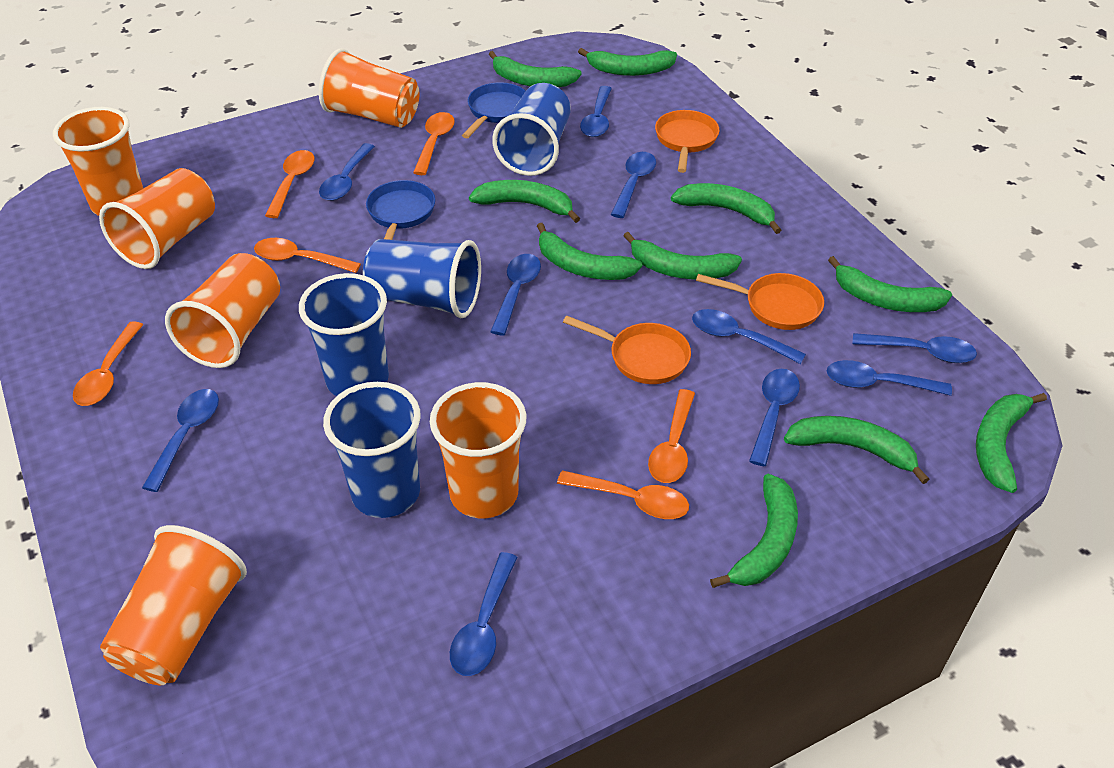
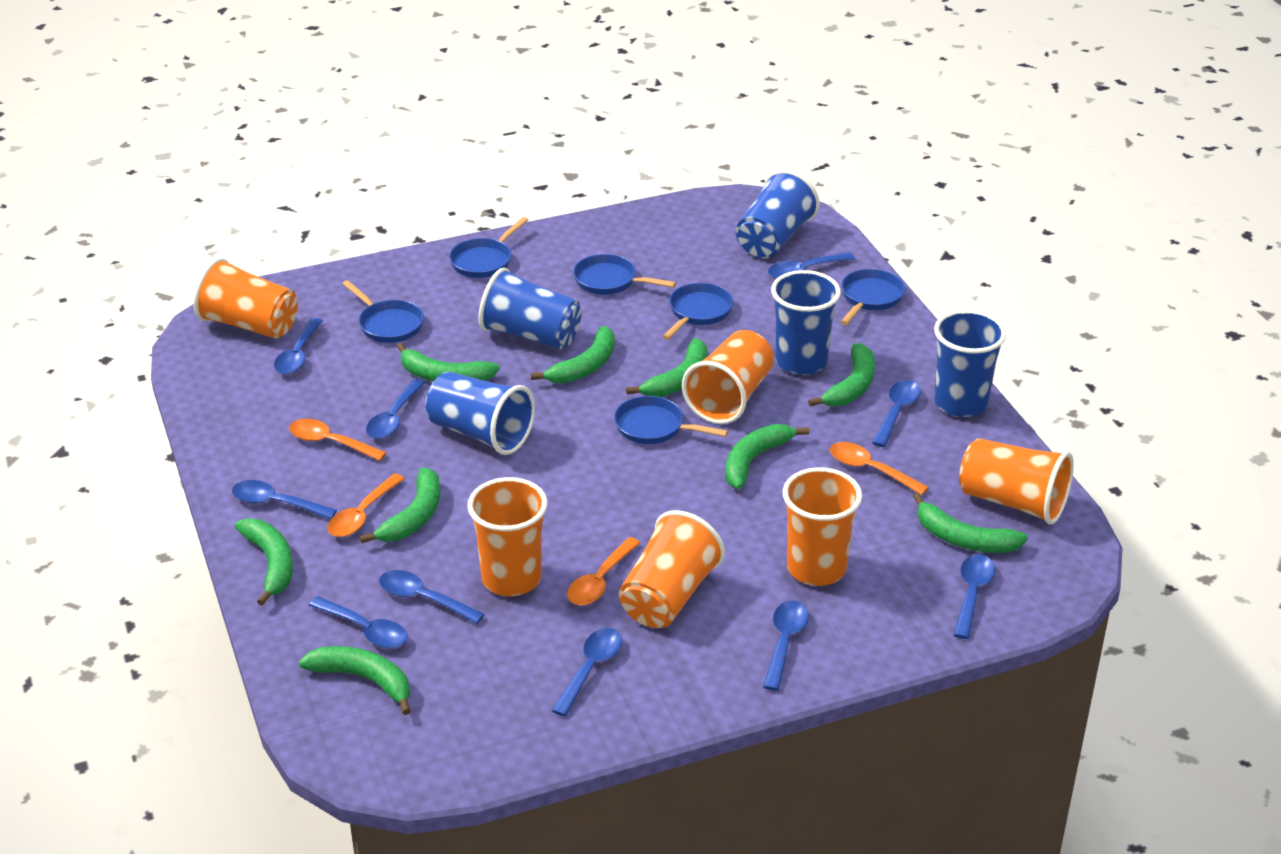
blue cup: [299,273,389,396] [323,382,421,518] [363,239,481,318] [492,83,571,176] = 4 -> [426,371,535,455] [479,268,582,349] [736,170,820,259] [771,270,841,375] [934,310,1006,417] = 5
blue pan: [366,180,435,240] [462,82,525,138] = 2 -> [342,280,424,343] [449,217,528,278] [573,254,676,295] [614,396,728,444] [662,283,733,340] [841,269,905,325] = 6
green banana: [469,180,580,223] [489,51,582,87] [537,223,642,280] [578,48,677,76] [624,232,742,279] [671,183,781,234] [710,474,798,588] [784,416,929,484] [828,256,952,312] [976,393,1047,493] = 10 -> [234,519,293,606] [299,646,411,715] [360,467,440,543] [396,343,500,381] [531,326,615,383] [626,338,707,397] [725,424,809,489] [808,343,875,406] [913,493,1028,553] = 9
orange pan: [563,316,691,384] [655,110,719,173] [696,273,824,330] = 3 -> none = 0
orange spoon: [73,321,143,406] [254,238,361,273] [265,150,315,218] [413,112,455,175] [557,471,689,519] [648,389,695,483] = 6 -> [289,419,386,461] [328,474,405,537] [567,537,640,605] [830,442,929,495] = 4

